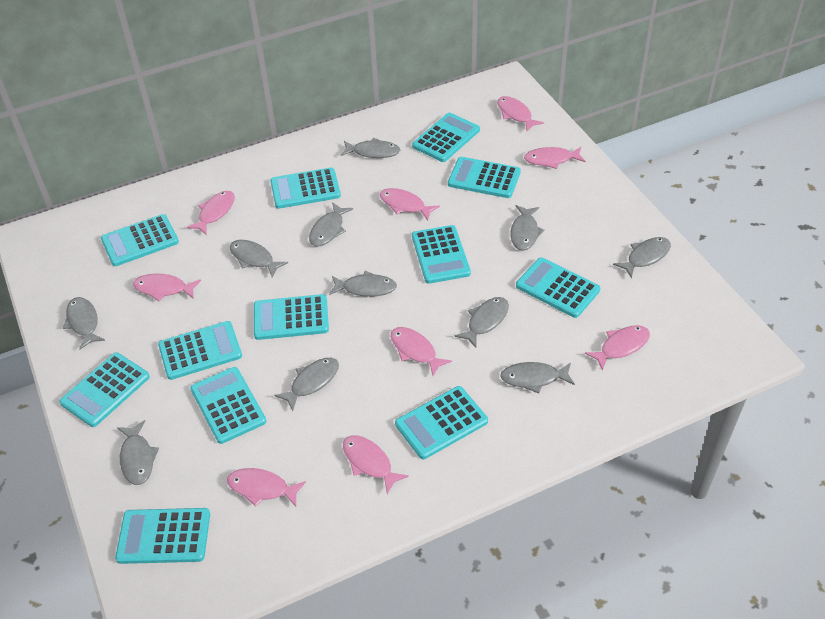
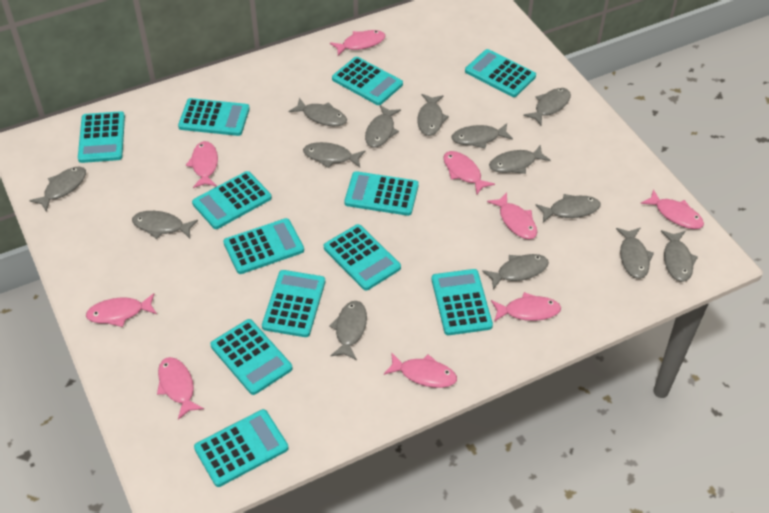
grey fish: [63,297,105,350] [117,420,159,485] [230,240,288,277] [274,358,339,411] [309,202,353,247] [329,271,397,297] [341,138,400,158] [455,297,509,348] [500,362,575,393] [510,205,544,251] [613,237,671,279] = 11 -> [29,167,86,212] [132,211,198,239] [289,98,347,126] [303,142,365,168] [329,301,367,360] [365,105,401,148] [418,94,449,136] [451,123,513,148] [482,254,549,290] [489,145,551,174] [523,88,571,125] [536,194,601,223] [616,228,654,279] [661,230,698,282] = 14

